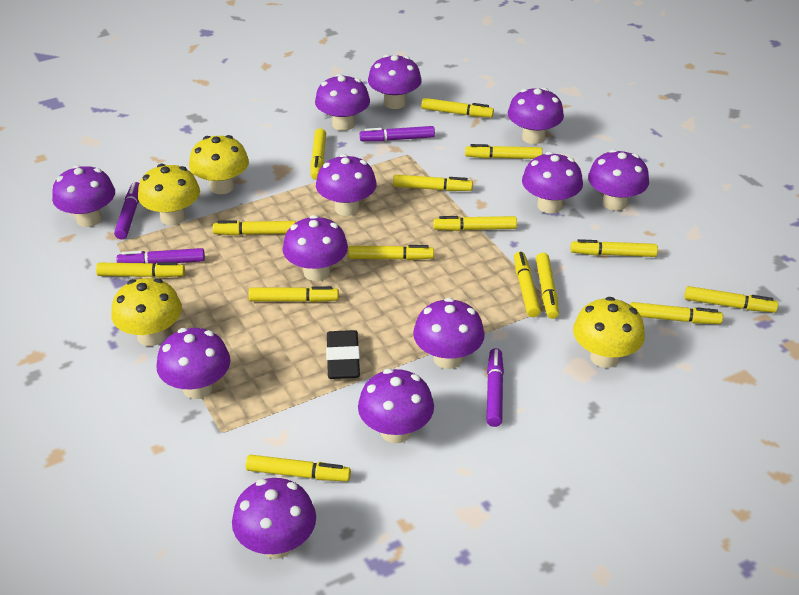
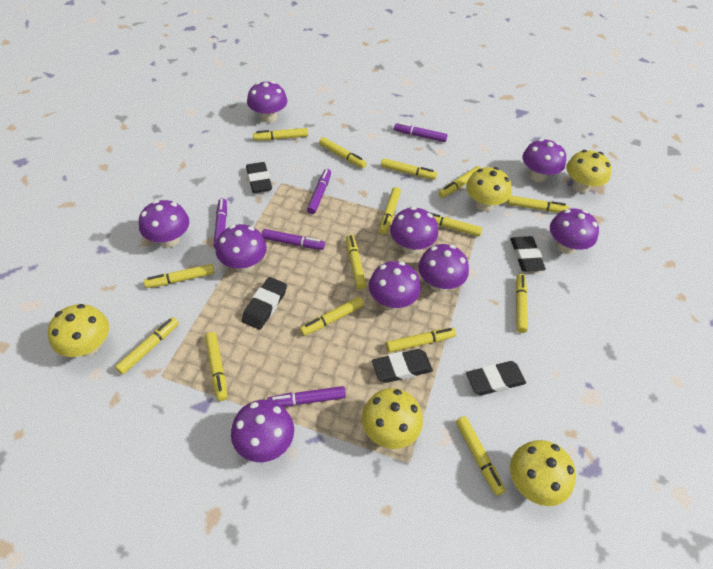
black eraser: [326,330,360,379] = 1 -> [242,277,287,330] [246,162,272,193] [372,349,433,383] [466,361,526,395] [510,236,546,271] = 5
purple marker: [114,182,139,239] [116,248,205,264] [360,126,435,142] [487,348,504,427] = 4 -> [213,198,227,249] [262,229,325,250] [267,386,346,407] [307,169,331,214] [394,122,448,142] = 5
purple mushroom: [52,165,115,227] [157,328,230,399] [232,478,316,559] [283,215,348,281] [315,74,370,131] [316,154,377,216] [358,369,434,443] [368,54,422,109] [413,298,485,369] [508,88,564,144] [522,152,583,213] [588,149,649,211] = 12 -> [139,200,189,248] [216,224,267,273] [231,400,294,462] [247,81,287,123] [369,261,421,310] [390,207,438,254] [418,244,469,292] [523,139,566,182] [550,208,599,254] = 9
yellow mushroom: [111,278,182,346] [138,164,200,225] [189,135,249,194] [573,297,645,368] = 4 -> [48,304,109,357] [362,388,423,449] [466,167,511,212] [510,440,576,506] [566,150,612,193] = 5

